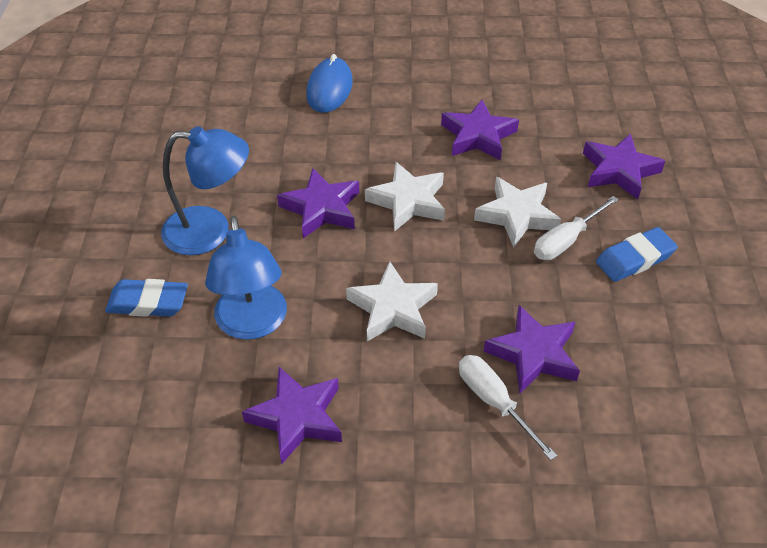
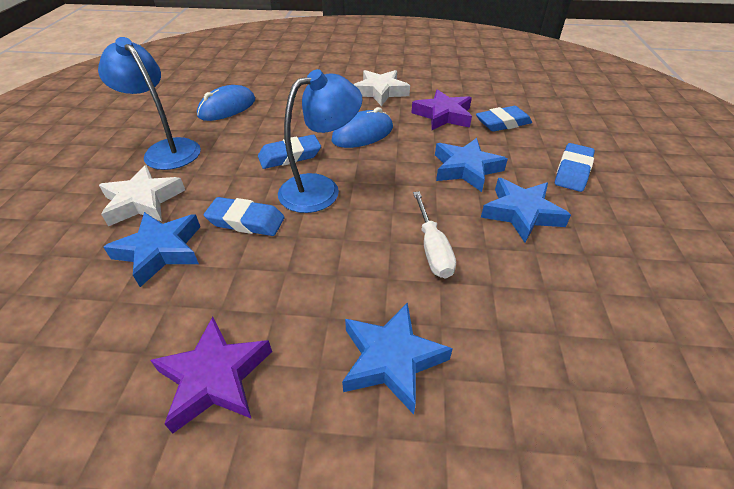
blue eraser: [105,279,188,317] [596,227,678,282] = 2 -> [204,197,285,236] [258,135,321,169] [476,106,532,132] [555,143,595,192] = 4
blue mouse: [306,54,353,113] = 1 -> [197,85,255,121] [331,107,393,148] = 2
blue star: none = 0 -> [103,212,200,287] [342,302,453,414] [435,138,508,192] [481,178,571,243] = 4
purple star: [242,367,342,464] [277,168,359,238] [441,100,519,160] [483,305,580,393] [583,133,665,200] = 5 -> [150,317,272,434] [411,89,472,130] = 2
white screwdriver: [459,355,557,461] [534,196,619,260] = 2 -> [413,192,456,279] = 1
white star: [346,261,438,341] [365,162,445,232] [474,177,561,247] = 3 -> [99,165,185,226] [353,70,410,106] = 2

